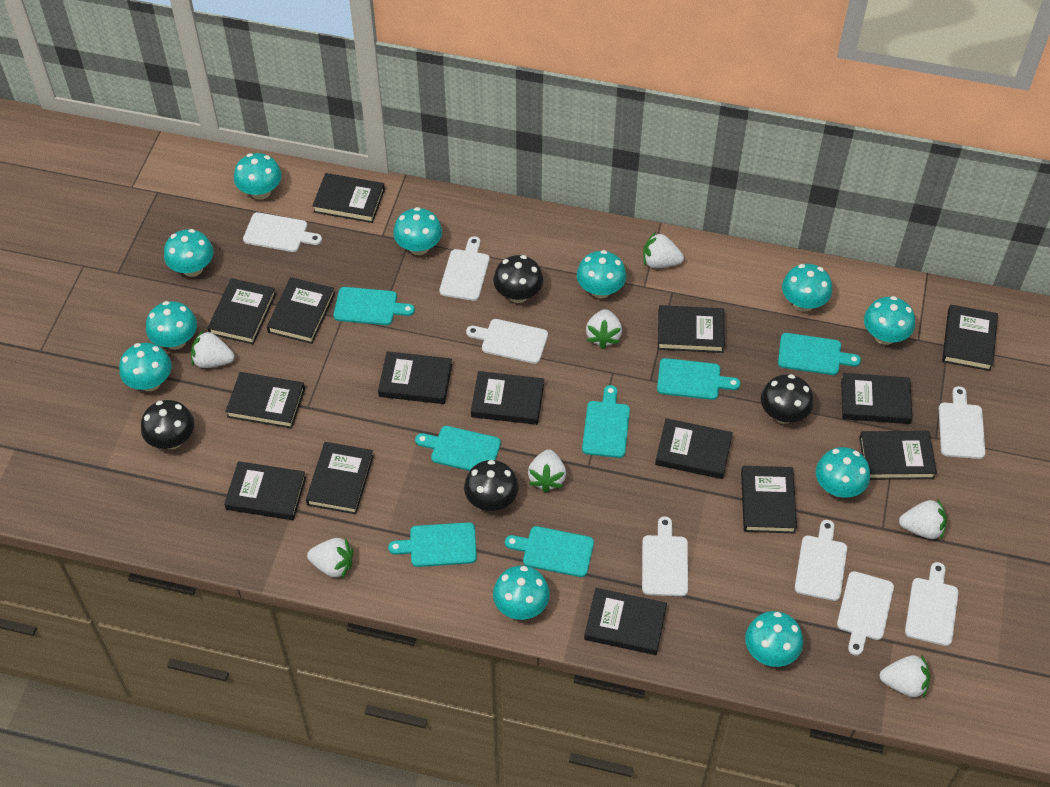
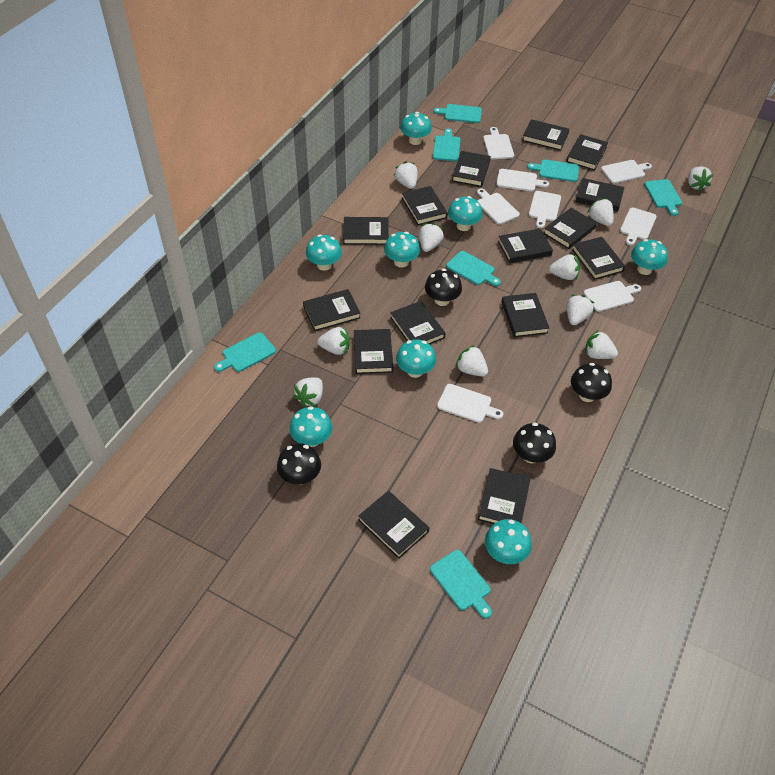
turquoise mushroom: [119,343,172,391] [146,301,197,350] [164,229,214,277] [234,153,282,200] [393,207,442,255] [493,565,550,620] [577,250,626,299] [745,611,803,667] [782,264,832,312] [816,447,870,498] [864,296,915,345] = 11 -> [289,406,332,447] [306,234,342,271] [384,232,420,268] [396,339,436,378] [400,112,432,145] [448,196,482,231] [485,519,532,564] [631,239,668,275] = 8
white strawberry: [191,330,234,368] [307,538,353,580] [528,450,566,493] [586,309,622,349] [643,232,684,268] [880,654,930,698] [899,500,947,539] = 7 -> [293,377,323,407] [317,327,350,355] [394,161,417,189] [419,223,444,252] [456,345,488,376] [549,254,580,280] [567,295,594,325] [585,330,618,359] [587,198,614,226] [688,166,713,192] = 10

